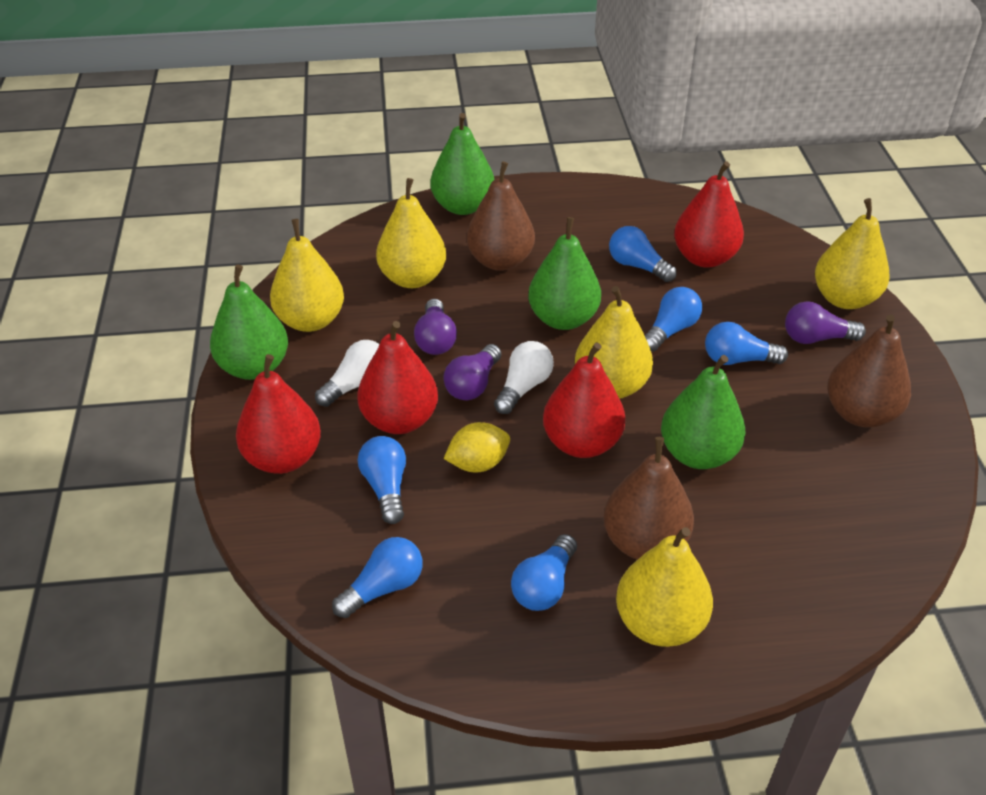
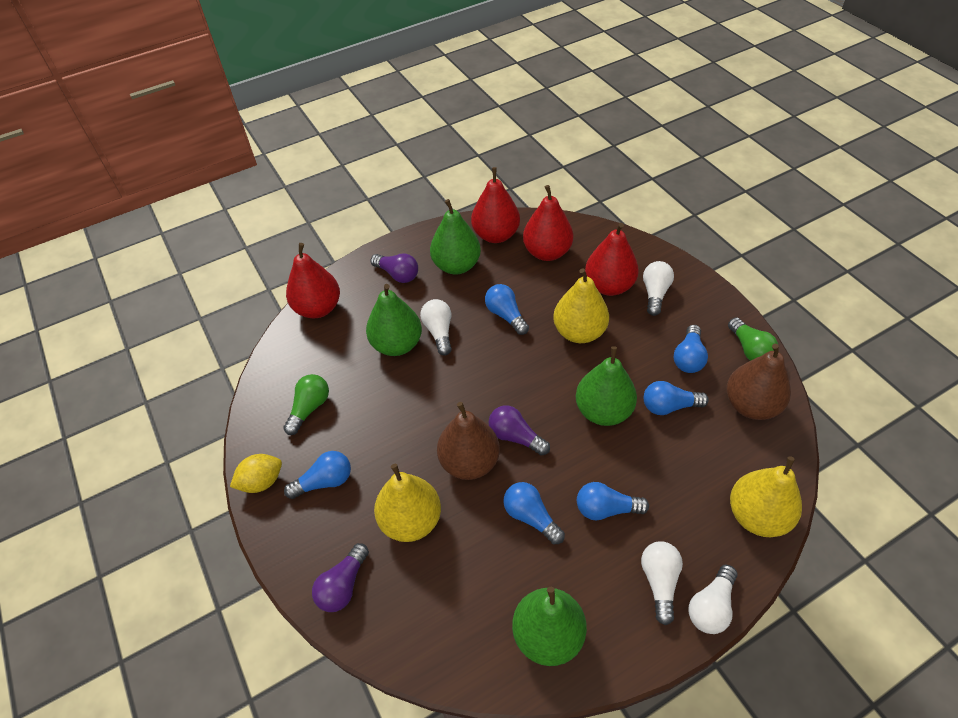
brown pear: [466,162,535,271] [603,437,694,560] [827,315,911,428] = 3 -> [437,402,500,480] [727,344,791,420] = 2
green light bulb: none = 0 -> [283,374,329,435] [728,317,778,361] = 2
white light bulb: [315,340,379,407] [494,341,554,414] = 2 -> [420,299,452,356] [641,541,683,625] [643,261,674,316] [688,565,738,634] = 4
yellow pear: [270,219,344,332] [376,178,446,288] [575,286,653,399] [616,527,713,647] [815,198,889,309] = 5 -> [374,464,441,542] [553,268,609,343] [730,456,802,537] = 3

